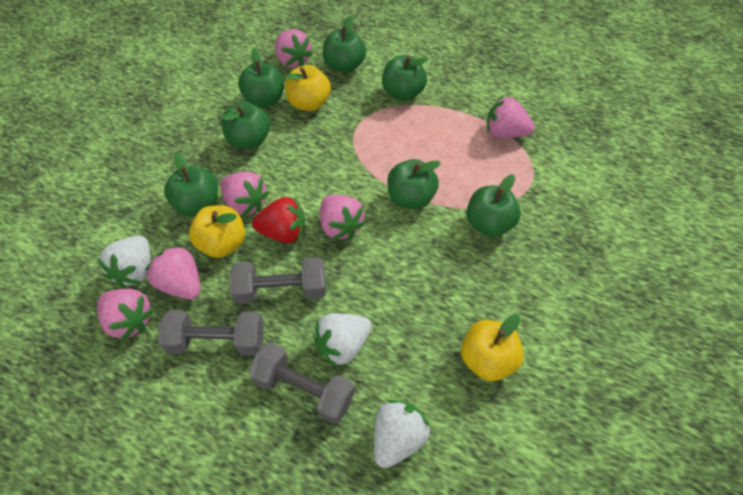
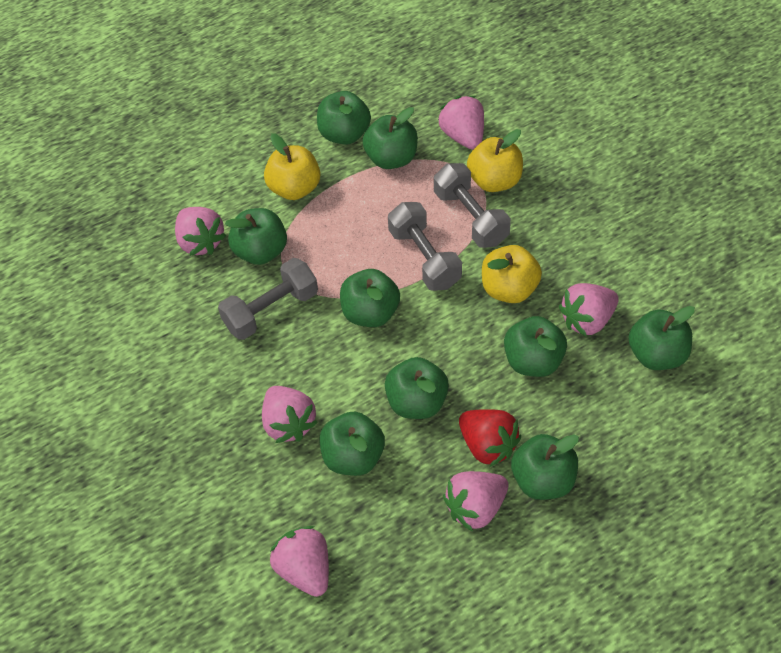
green apple: [164,152,218,216] [222,102,270,149] [238,48,284,108] [323,15,366,73] [382,55,429,101] [387,159,441,209] [466,174,521,237] = 7 -> [225,208,287,265] [317,91,371,145] [320,412,385,476] [340,269,400,327] [363,107,418,169] [385,357,449,419] [504,316,567,377] [511,434,579,500] [628,306,695,370] = 9
white strawberry: [97,236,150,287] [313,313,372,367] [374,400,430,468] = 3 -> none = 0

